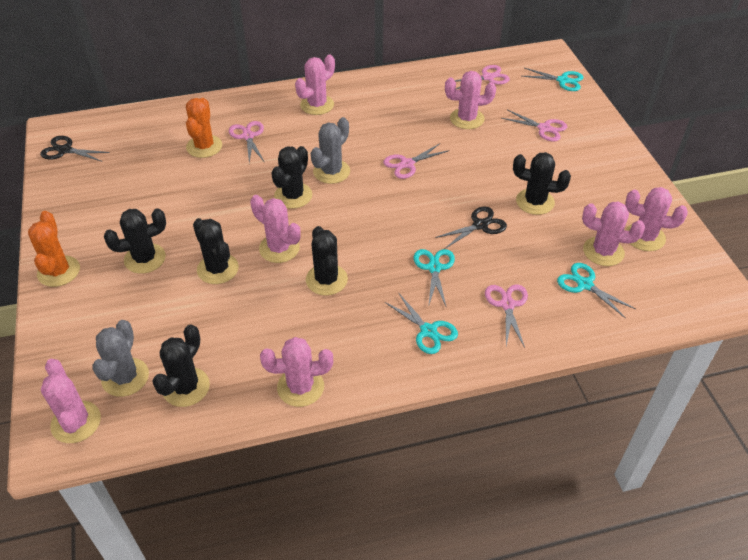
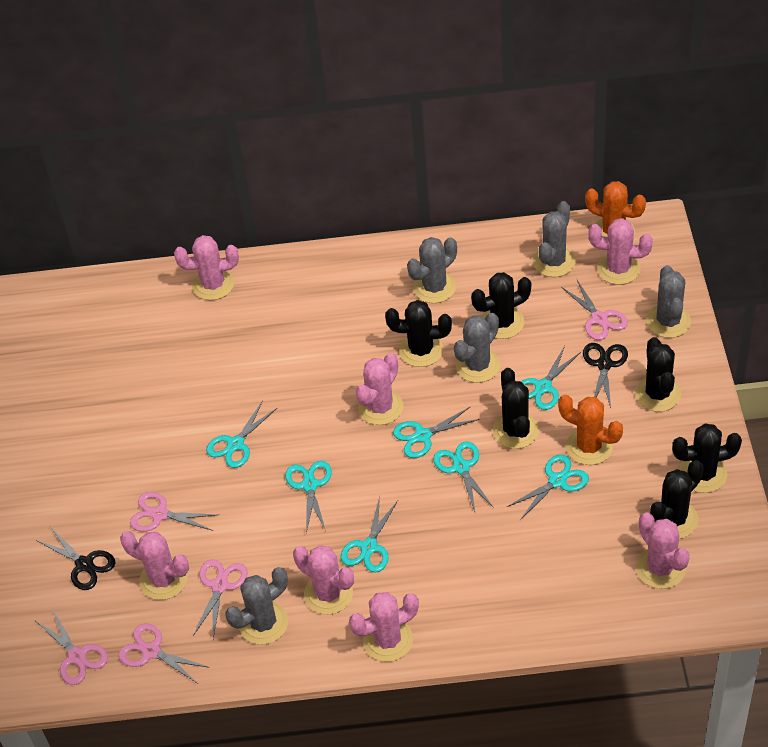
grey cactus: [92,320,149,397] [311,117,350,184] = 2 -> [225,567,288,645] [407,237,457,303] [454,313,500,383] [533,201,576,277] [646,265,691,338] = 5
turquoise scissors: [385,292,458,354] [414,249,455,308] [522,68,583,91] [557,263,636,319] = 4 -> [206,401,278,468] [285,461,332,533] [341,496,398,573] [393,407,479,458] [433,441,494,512] [507,455,589,520] [521,346,581,410] = 7

